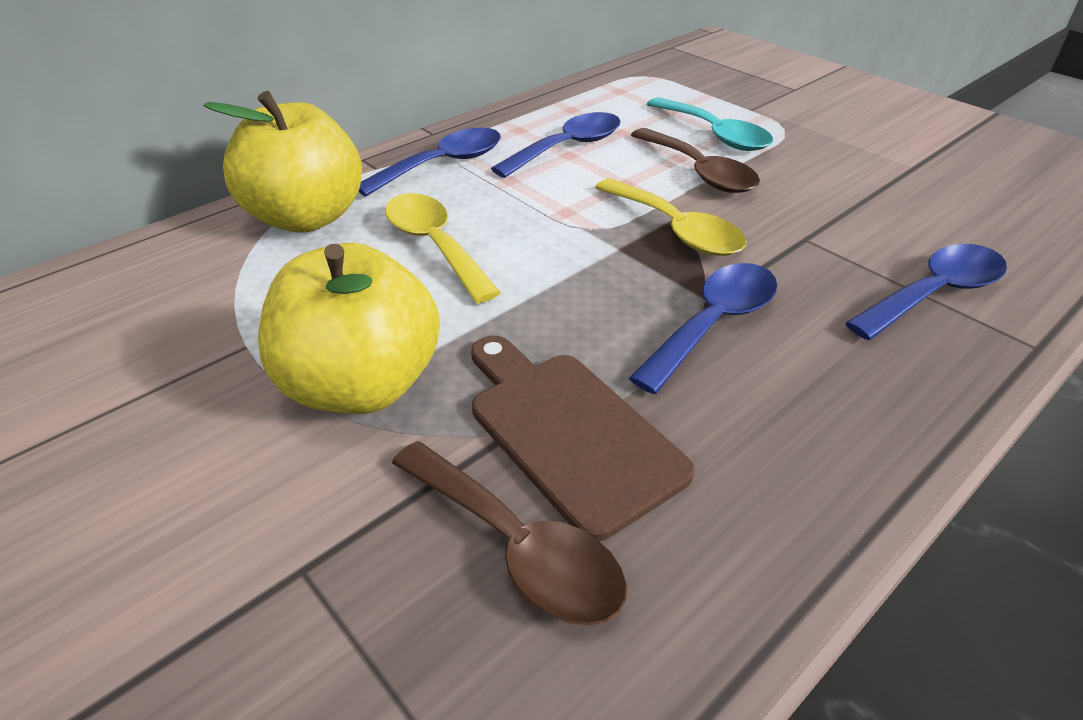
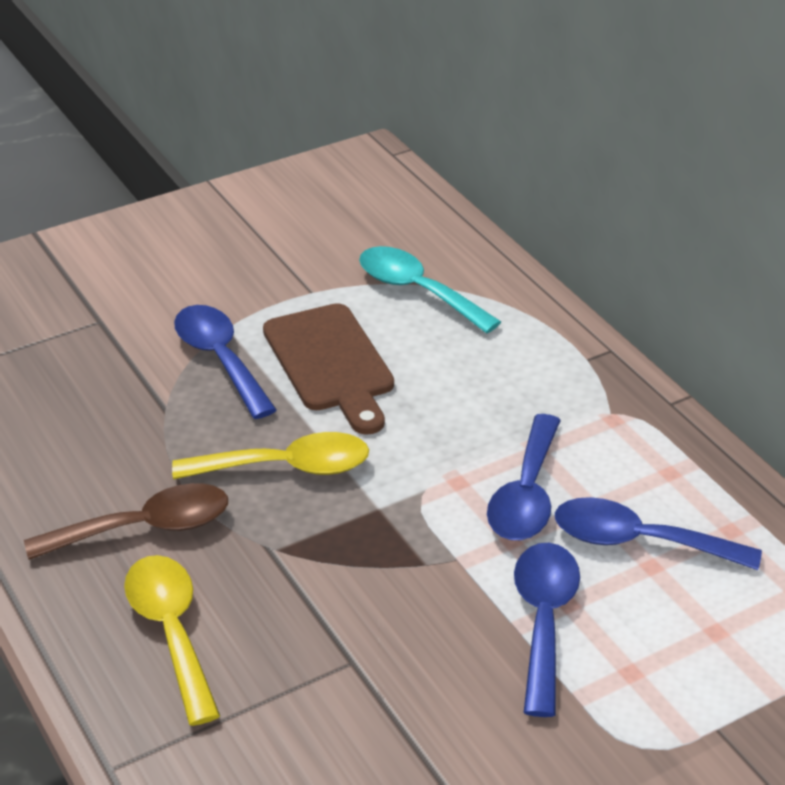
brown spoon: [392,441,627,626] [631,128,760,193] = 2 -> [24,483,228,560] = 1
yellow apple: [204,91,362,233] [258,243,440,414] = 2 -> none = 0

